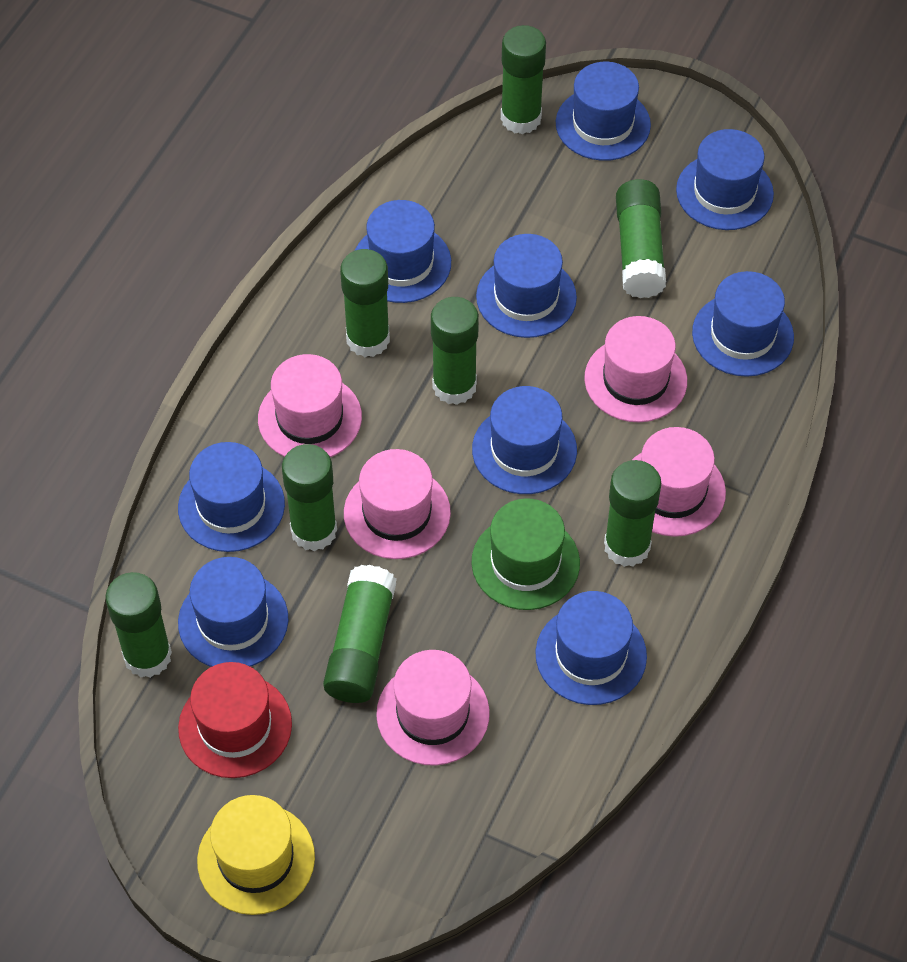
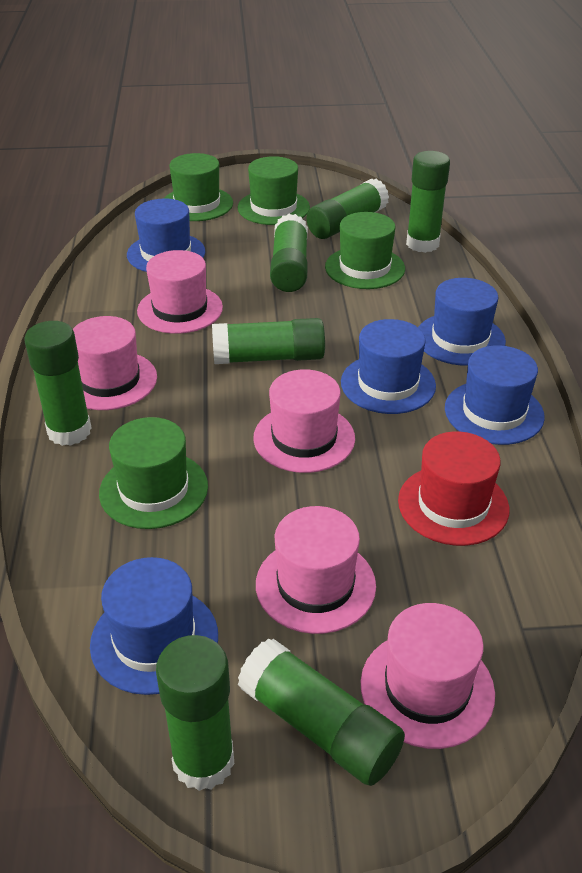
blue hat: [178,442,285,552] [178,557,288,667] [355,200,451,303] [472,386,577,494] [476,234,577,338] [535,591,647,705] [556,62,651,161] [676,129,774,230] [692,271,794,377] = 9 -> [90,557,218,695] [127,198,205,272] [341,319,436,414] [418,278,506,366] [445,345,545,445] = 5
green glue stick: [105,572,172,678] [282,444,337,551] [323,565,397,703] [340,249,390,357] [431,297,479,405] [501,25,546,134] [604,460,661,567] [616,179,666,298] = 8 -> [25,321,92,446] [156,635,234,791] [212,318,325,364] [238,638,405,786] [270,214,308,292] [307,179,389,239] [406,151,450,253] = 7
green hat: [471,498,580,610] = 1 -> [99,417,208,529] [164,153,233,221] [238,156,310,225] [325,212,405,289] = 4
yellow hat: [197,795,315,915] = 1 -> none = 0

